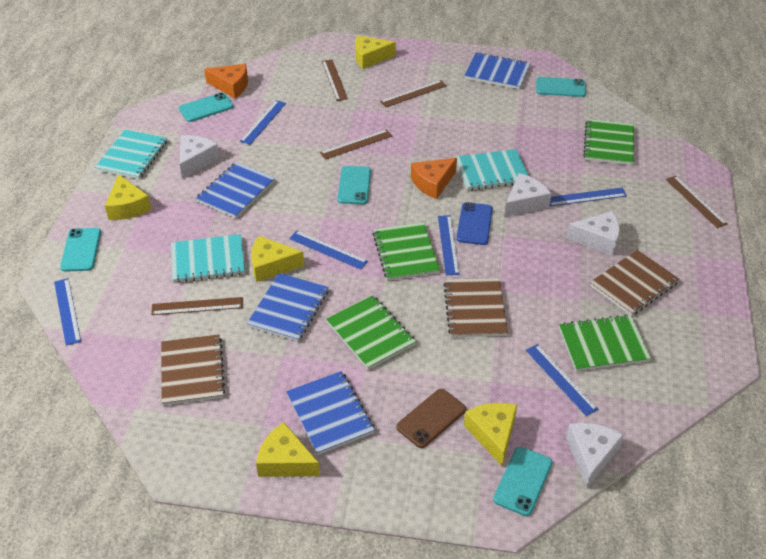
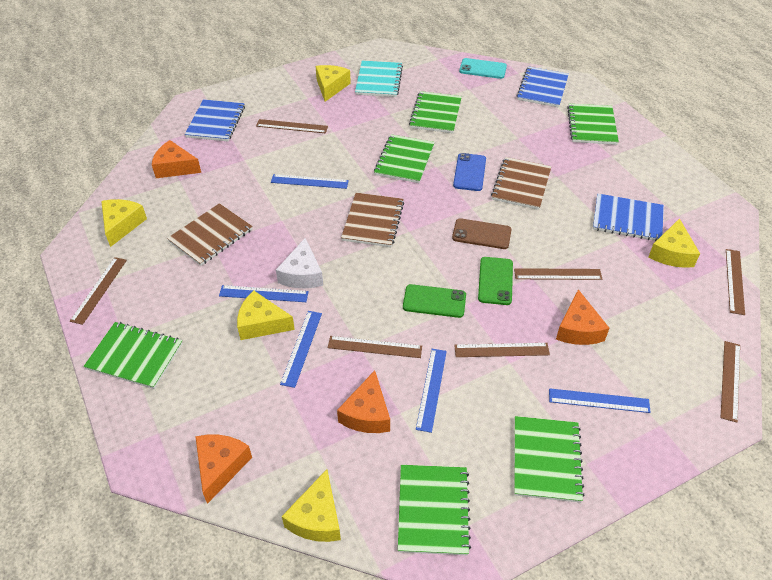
blue notebook: [196,162,275,218] [247,273,329,342] [286,371,375,455] [464,52,530,89] = 4 -> [185,99,245,141] [517,66,569,108] [593,193,664,241] = 3
blue ruler: [54,278,81,346] [240,100,286,145] [289,231,368,270] [438,215,460,275] [526,344,598,416] [550,188,627,206] = 6 -> [219,285,309,302] [271,174,349,189] [280,311,322,388] [416,349,447,433] [549,388,651,413] = 5
brown ruler: [151,297,243,315] [320,129,392,160] [322,60,348,101] [380,80,447,107] [666,176,728,228] = 5 -> [70,257,127,325] [256,119,328,133] [328,336,422,358] [454,343,550,357] [514,268,602,280] [721,341,740,422] [726,249,745,315] = 7
green notebook: [326,295,416,370] [373,222,440,280] [559,314,651,371] [583,119,634,165] = 4 -> [84,322,183,389] [374,134,435,183] [398,465,471,555] [409,91,462,133] [514,416,585,503] [567,104,619,145] = 6
green phone: none = 0 -> [403,284,466,318] [478,257,513,305] = 2
orange cheese: [204,64,248,98] [411,158,457,199] = 2 -> [152,140,201,178] [195,435,252,504] [337,370,390,433] [556,289,609,345] = 4
turquoise notebook: [95,130,167,179] [171,234,245,283] [455,149,529,191] = 3 -> [355,61,403,97] = 1
turquoise phone: [60,228,101,272] [179,93,234,122] [337,166,371,204] [493,447,552,516] [536,77,586,97] = 5 -> [459,58,507,79] = 1
white cheese: [180,135,219,179] [505,173,552,217] [566,211,620,255] [566,423,624,488] = 4 -> [276,238,323,288] = 1

